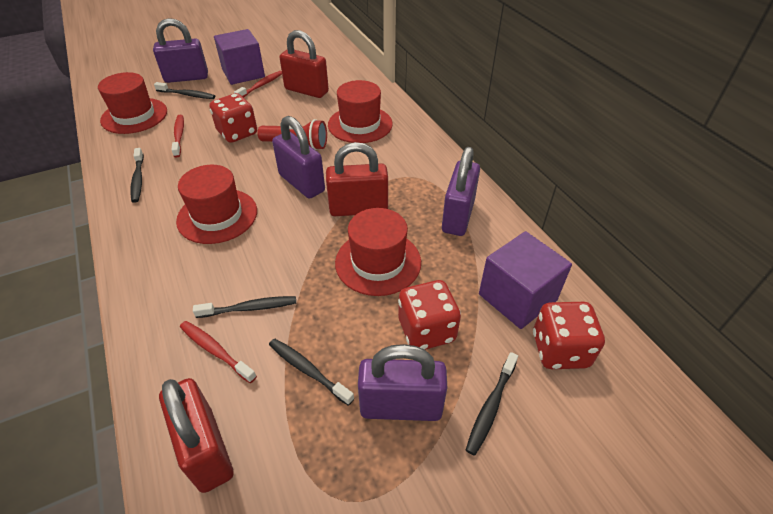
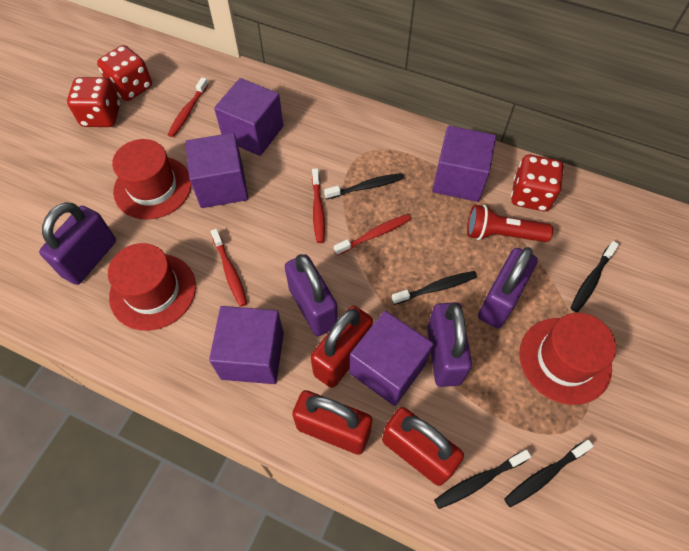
purple cube: [214,29,265,85] [479,231,572,329] = 2 -> [185,133,248,208] [209,306,284,384] [214,78,283,156] [349,311,434,406] [432,126,496,202] = 5
red hat: [98,72,167,134] [176,165,257,244] [328,80,393,143] [335,208,421,296] = 4 -> [108,243,196,331] [112,139,192,219] [519,313,616,405] = 3
red toothbrush: [172,115,184,158] [180,321,257,383] [234,71,282,98] = 3 -> [167,77,208,137] [211,229,247,307] [312,168,325,243] [334,214,411,256] = 4

